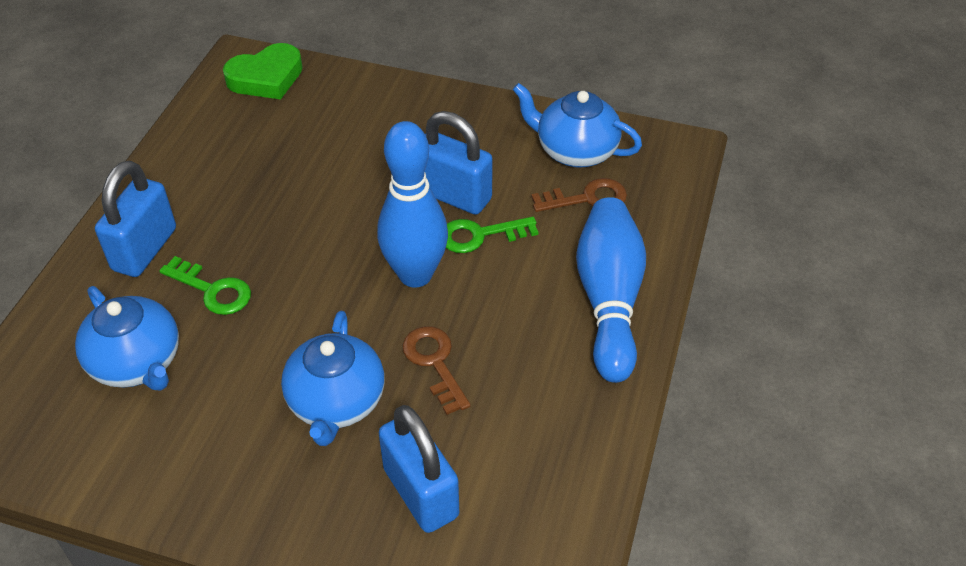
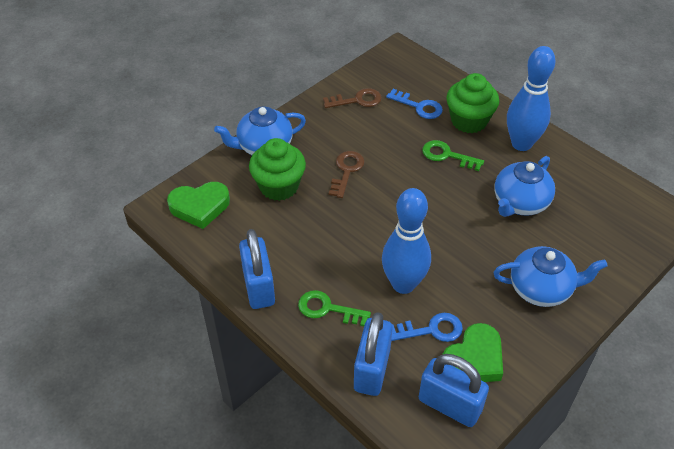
blue key: none = 0 -> [386,89,443,119] [391,313,463,342] = 2
green cupcake: none = 0 -> [249,138,306,201] [446,73,499,133] = 2
green heart: [223,43,303,100] = 1 -> [167,182,230,229] [442,323,503,382] = 2

